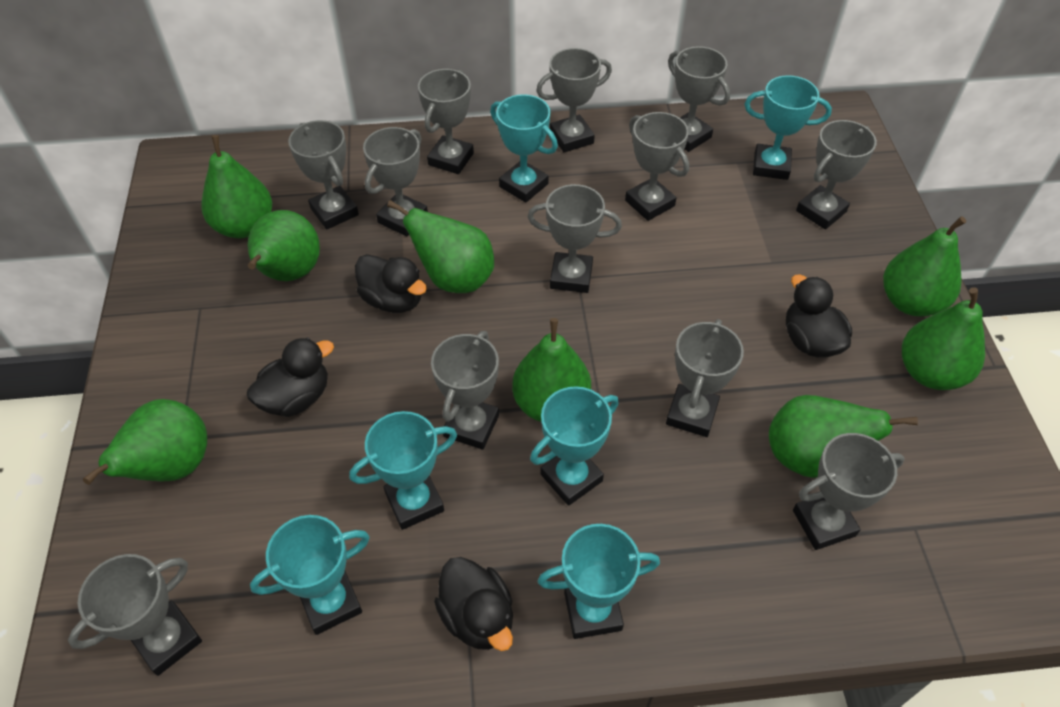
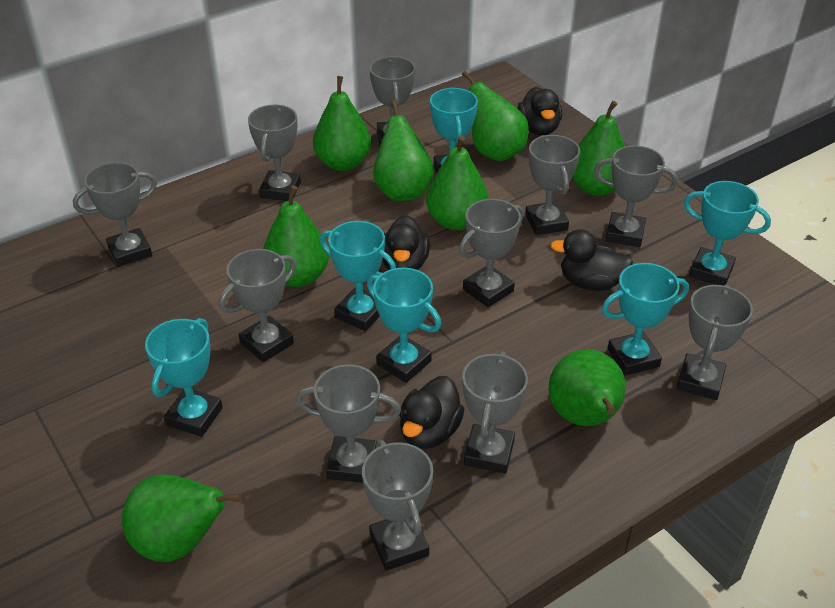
grey trophy: [68,554,202,676] [288,120,359,229] [363,127,428,236] [418,69,474,174] [431,331,499,450] [528,184,622,293] [536,48,612,152] [625,112,689,221] [666,319,744,437] [668,46,730,152] [793,433,905,550] [796,120,877,229] = 12 -> [73,162,157,267] [219,249,296,362] [248,105,301,201] [296,364,401,483] [362,440,433,571] [370,56,415,146] [459,199,524,308] [462,351,528,474] [525,135,580,235] [594,145,678,247] [677,285,753,400] = 11

